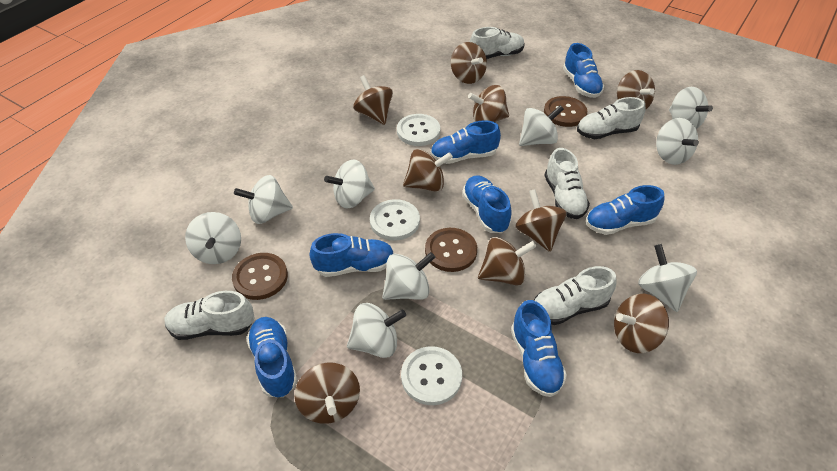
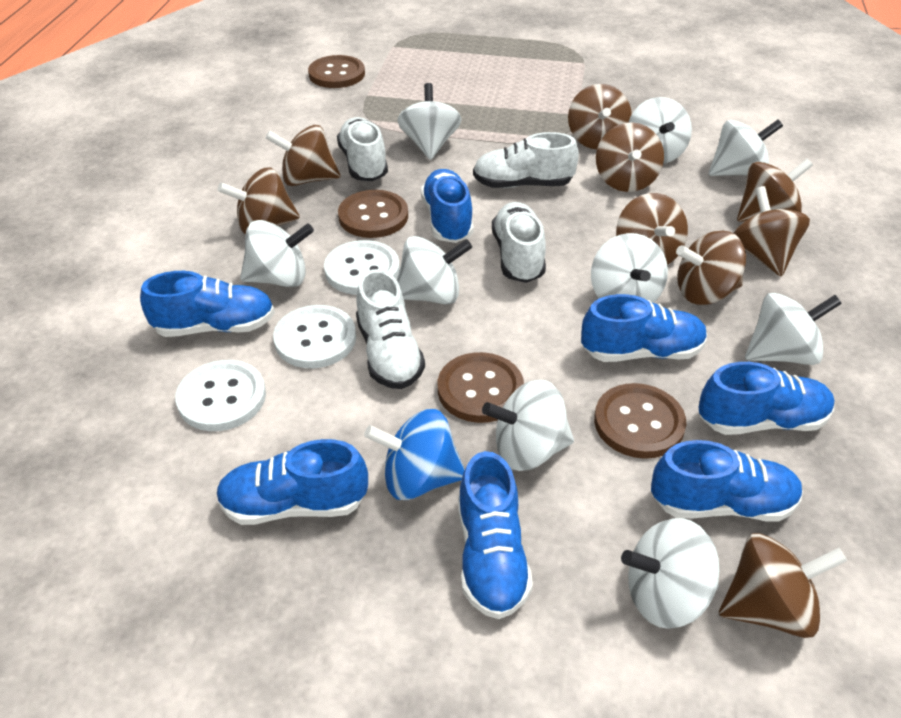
blue spinning top: none = 0 -> [364,409,465,500] = 1
brown button: [232,253,288,300] [425,228,477,272] [544,96,587,127] = 3 -> [308,55,365,88] [338,190,408,238] [438,352,524,423] [594,383,686,459] = 4
white shoe: [164,291,255,340] [470,27,524,59] [534,266,617,325] [544,148,590,219] [577,97,645,139] = 5 -> [337,117,388,181] [356,269,425,389] [473,132,579,188] [492,202,546,283] = 4

